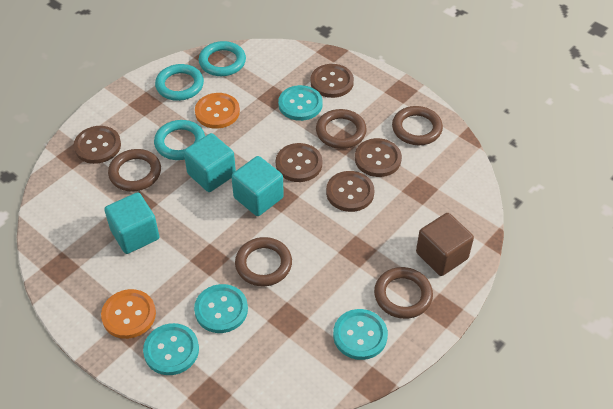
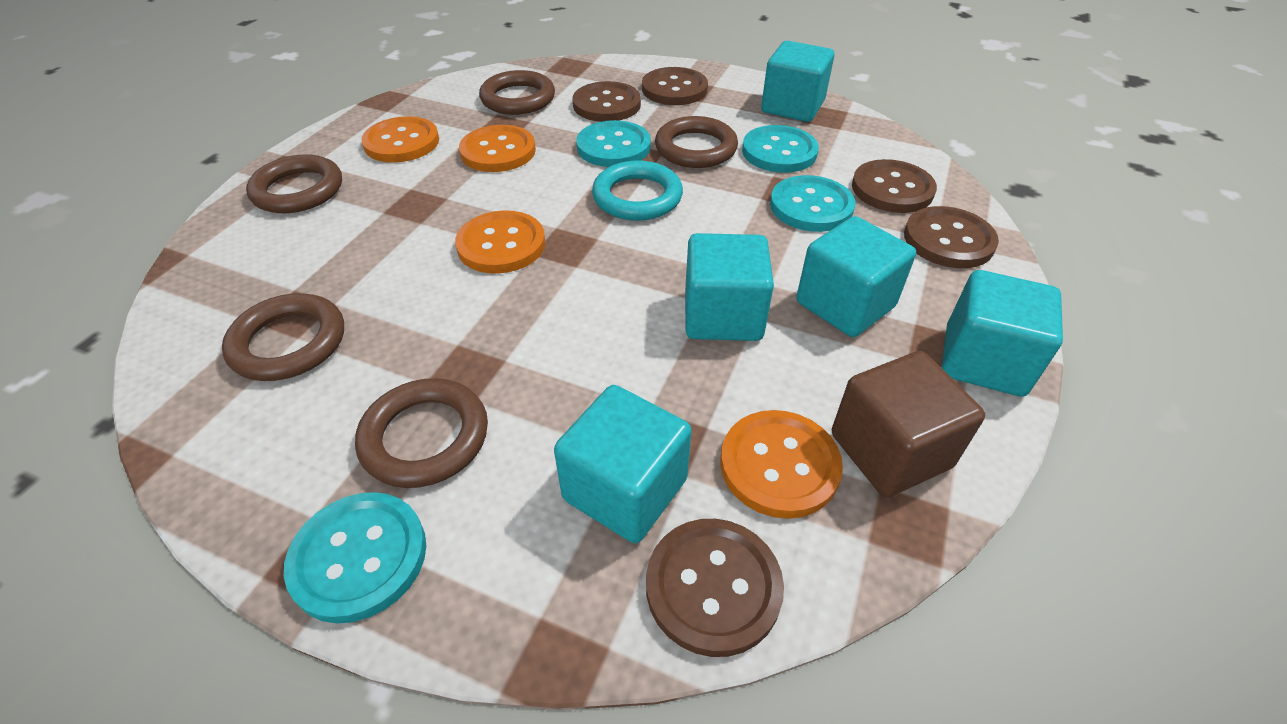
orange button: [101,289,156,339] [195,93,240,129] = 2 -> [361,116,439,163] [455,210,545,274] [459,125,536,172] [720,410,843,519] = 4
turquoise cube: [104,192,160,254] [184,133,236,192] [231,156,284,216] = 3 -> [554,385,692,543] [685,233,774,341] [761,41,834,122] [796,216,916,337] [942,270,1063,397] = 5
turquoise ring: [154,120,205,160] [155,64,204,101] [199,41,246,76] = 3 -> [592,161,683,221] = 1

